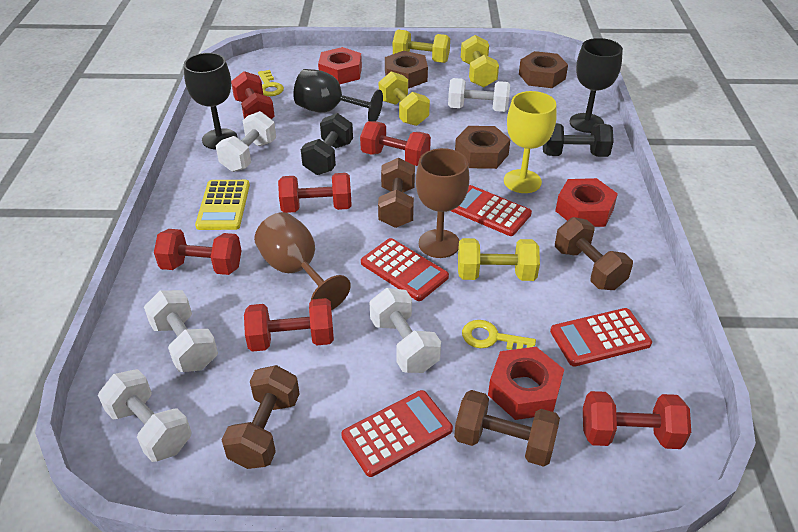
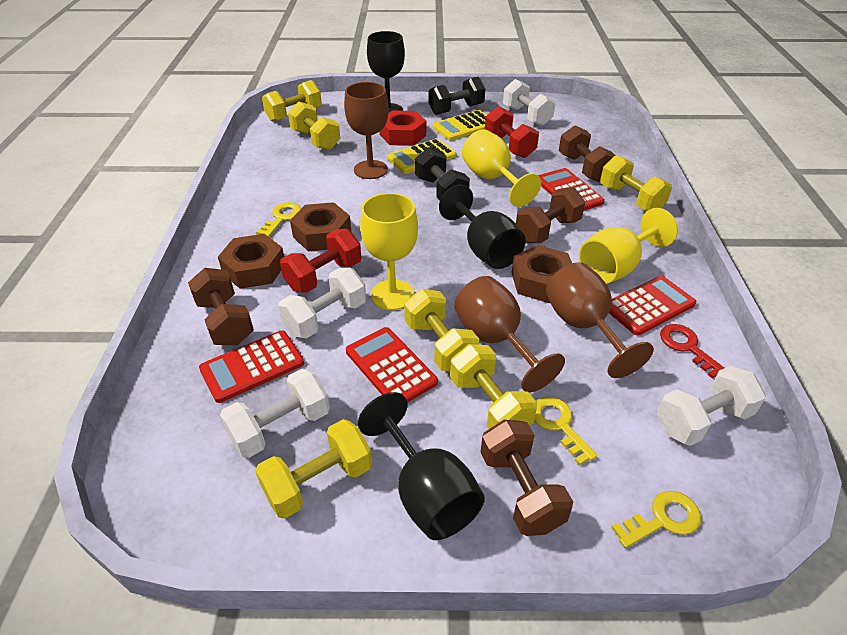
brown goblet: [254,212,351,310] [416,148,469,258] = 2 -> [344,82,389,179] [454,276,565,393] [546,262,654,378] = 3
red dumbbell: [154,229,242,275] [231,71,275,119] [244,298,334,352] [278,173,352,213] [360,121,431,166] [583,391,691,449] = 6 -> [280,229,362,293] [485,106,539,158] = 2
red key: none = 0 -> [660,324,724,379] = 1
red nut: [318,47,362,84] [488,347,564,420] [555,178,618,227] = 3 -> [379,110,426,146] = 1
white dumbbell: [98,369,192,462] [144,290,218,372] [216,111,276,172] [370,288,441,373] [448,78,510,112] = 5 -> [220,369,330,458] [278,268,366,339] [503,79,556,126] [657,366,766,446] = 4
yellow calculator: [195,180,250,230] = 1 -> [387,138,456,174] [433,110,487,140] = 2
yellow dumbbell: [379,71,430,126] [393,30,450,63] [458,238,540,281] [461,35,499,88] = 4 -> [255,419,372,519] [262,80,322,122] [288,102,340,150] [404,289,479,371] [450,344,537,429] [600,155,672,211] = 6
yellow goblet: [504,91,557,193] = 1 -> [360,193,418,310] [462,129,541,207] [579,208,678,284] = 3
yellow key: [258,70,284,96] [462,320,536,350] = 2 -> [256,202,301,237] [534,397,597,465] [611,491,701,548] = 3

